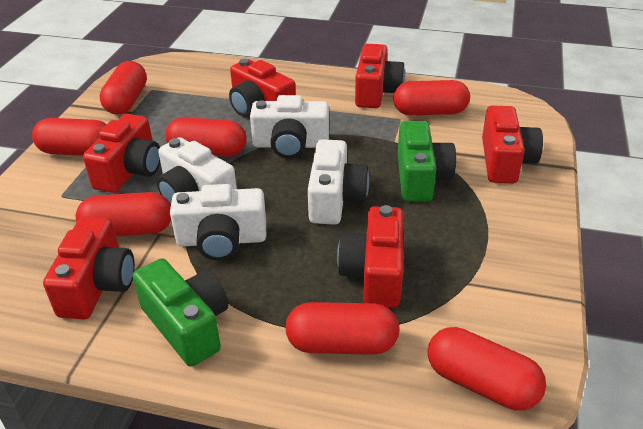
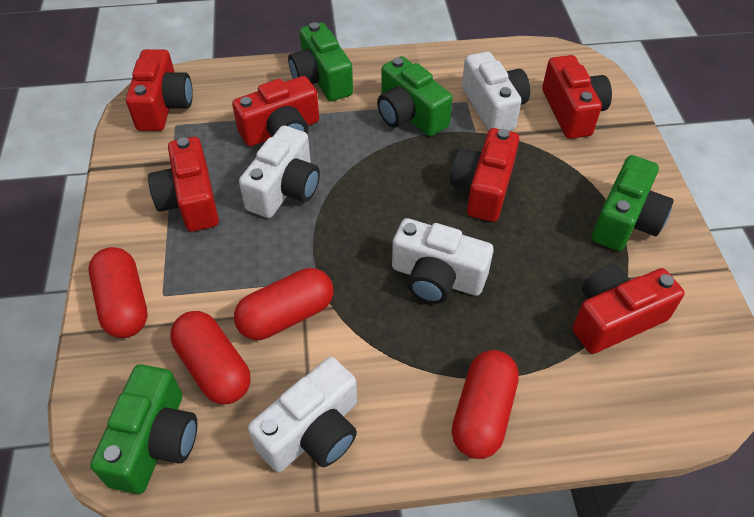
green camera: [132,258,228,367] [398,121,456,202] = 2 -> [90,364,197,494] [288,22,353,101] [377,56,453,136] [592,155,673,251] = 4
red capsule: [32,118,107,156] [76,192,171,236] [99,61,147,115] [165,117,247,157] [285,302,399,355] [393,80,470,115] [428,327,546,411] = 7 -> [89,247,148,338] [170,311,251,404] [234,268,334,340] [452,350,519,459] = 4

